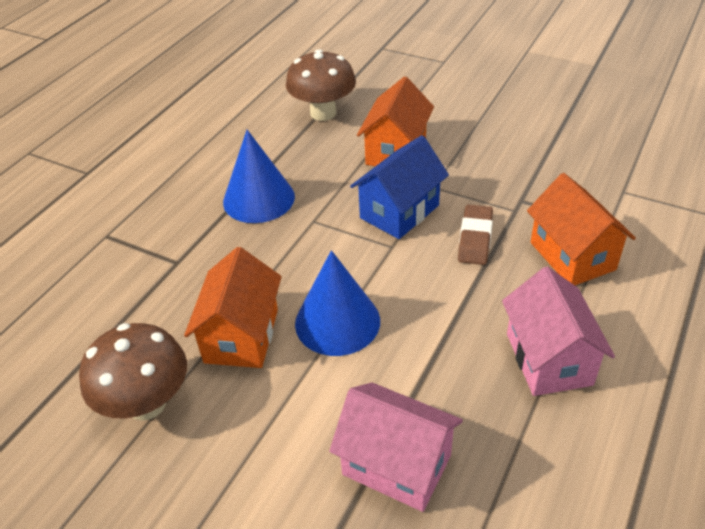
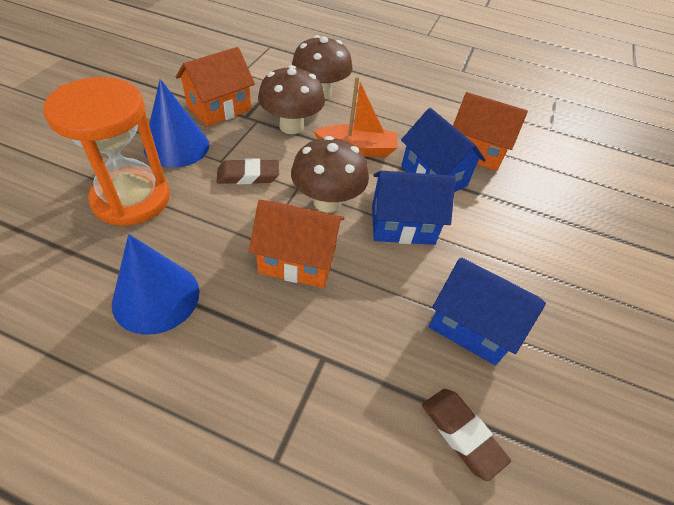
blue house: [350,135,449,239] = 1 -> [372,171,456,245] [401,108,486,192] [429,258,546,365] = 3
brown eraser: [458,204,493,265] = 1 -> [217,158,279,184] [422,389,511,481] = 2
brown mushroom: [79,323,187,421] [286,49,356,121] = 2 -> [258,65,325,134] [291,136,369,212] [292,35,353,99] = 3
orange boat: none = 0 -> [313,77,398,157] = 1
orange hourglass: none = 0 -> [43,77,170,226] = 1
pink house: [329,382,463,512] [502,267,615,396] = 2 -> none = 0

